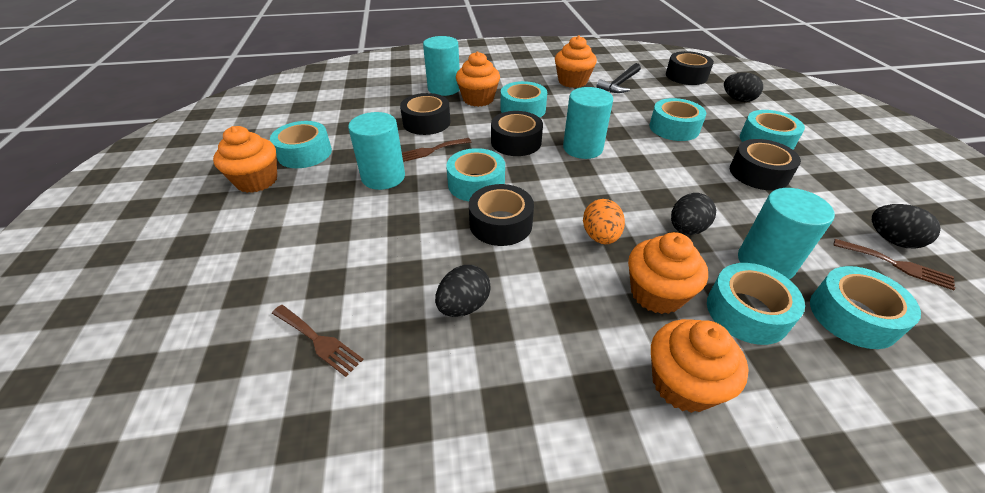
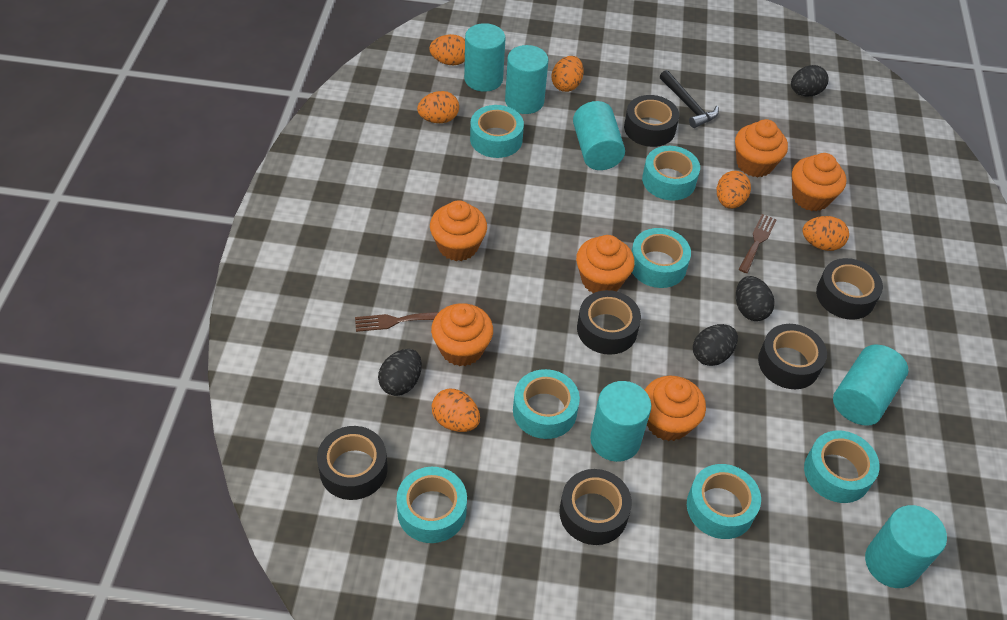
black tape: [400,93,451,135] [469,184,534,246] [491,111,543,156] [666,51,714,85] [730,139,801,190] = 5 -> [317,426,387,500] [559,469,632,545] [577,290,641,355] [624,95,679,147] [758,324,827,389] [816,258,883,320] = 6
brown fork: [272,305,364,377] [402,138,471,162] [833,239,955,290] = 3 -> [355,312,439,332] [738,214,777,273] = 2
orange cupcake: [213,126,277,193] [456,51,500,107] [555,35,597,88] [628,232,708,314] [651,319,749,413] = 5 -> [430,200,487,261] [431,303,493,366] [576,235,635,293] [645,376,706,441] [735,119,788,177] [792,153,846,211] = 6
orange egg: [583,199,625,244] = 1 -> [417,91,459,123] [429,34,465,65] [432,389,480,432] [551,56,584,92] [717,171,751,209] [802,216,849,251] = 6
turquoise cylinder: [348,112,405,190] [423,36,460,96] [563,87,613,159] [738,188,835,279] = 4 -> [464,23,505,92] [505,45,548,114] [573,101,625,170] [590,381,651,462] [833,345,908,426] [865,505,947,588] = 6

